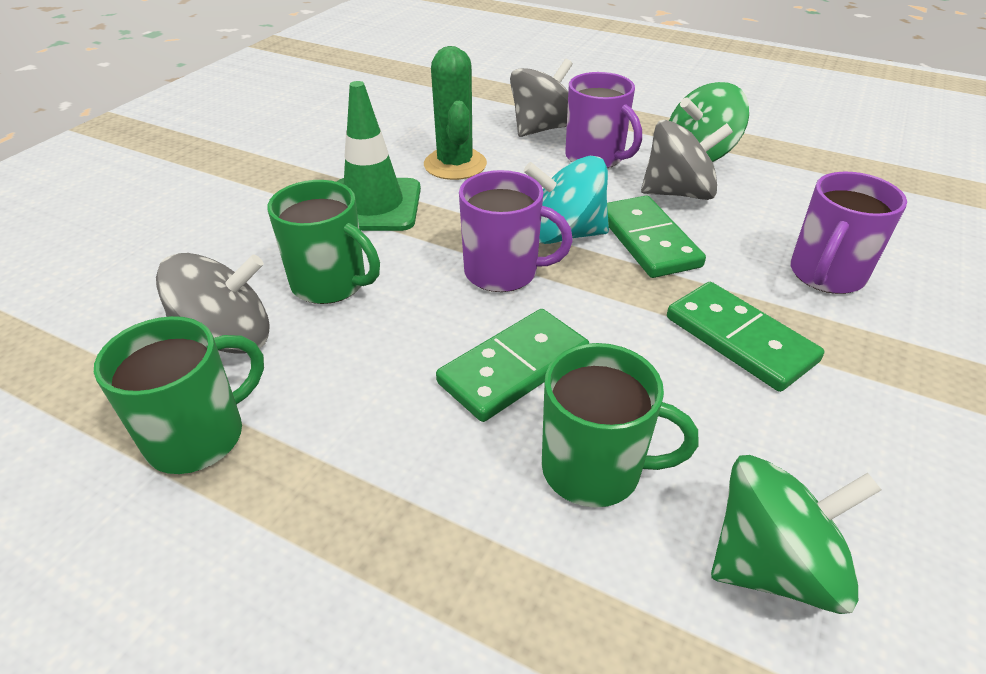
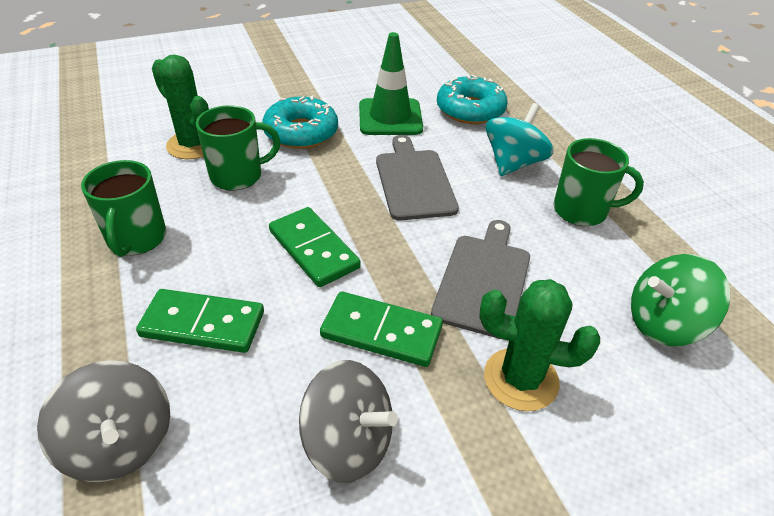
green cactus: [424,46,487,180] = 1 -> [152,55,209,160] [479,279,600,411] = 2
green spinning top: [669,82,749,162] [711,455,882,614] = 2 -> [631,254,730,346] = 1
grey cutting board: none = 0 -> [376,135,459,221] [431,220,530,339] = 2
grey spinning top: [156,253,270,353] [510,59,573,137] [641,120,733,200] = 3 -> [37,360,170,482] [299,360,398,483] = 2
purple mug: [459,170,573,292] [565,72,642,168] [790,172,907,294] = 3 -> none = 0
turquoise donut: none = 0 -> [262,96,338,149] [437,75,508,124] = 2

